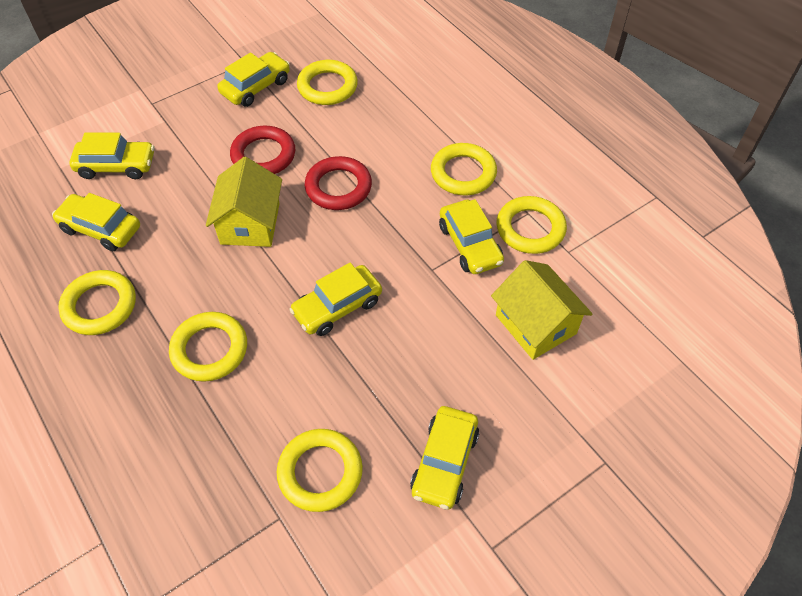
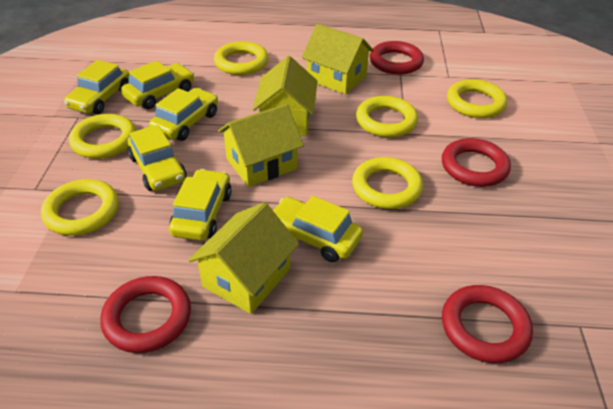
red ring: [230,126,295,174] [305,156,372,210] = 2 -> [101,276,191,353] [370,41,424,75] [442,138,511,187] [442,285,533,363] = 4
yellow house: [206,157,282,247] [491,260,593,360] = 2 -> [188,202,299,314] [218,104,304,187] [253,56,318,136] [302,24,374,94] = 4

